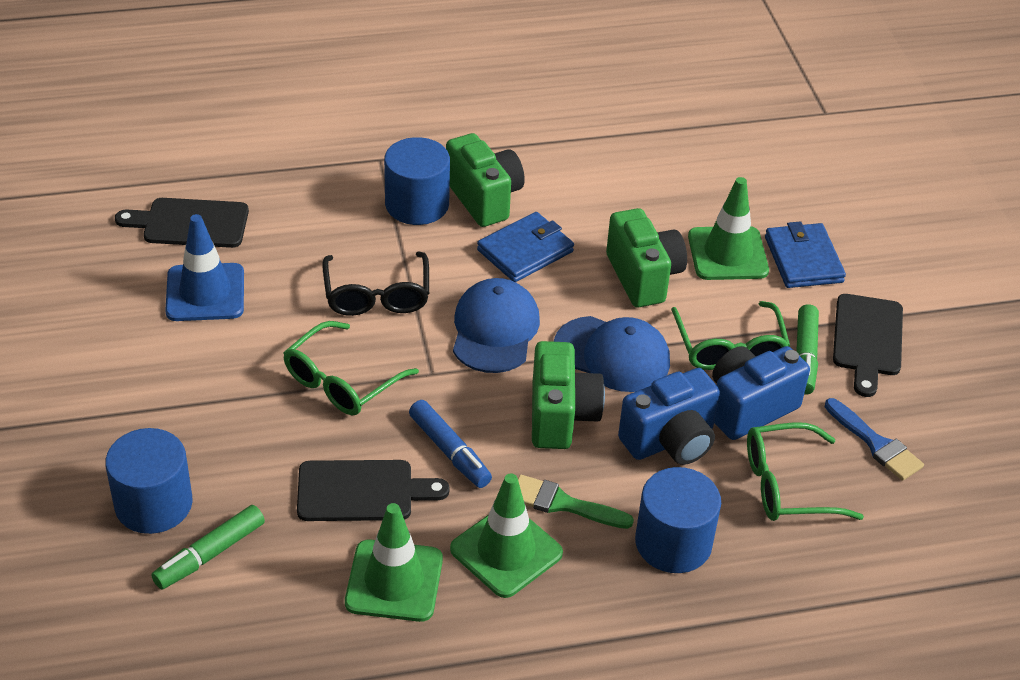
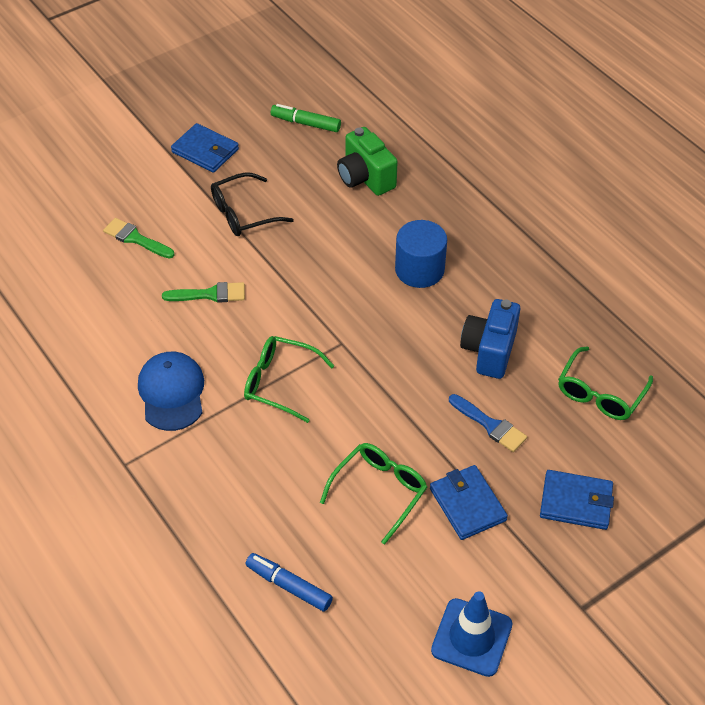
black cutting board: [115,198,249,248] [297,460,450,521] [833,294,903,397] = 3 -> none = 0
blue camera: [618,368,720,465] [712,346,810,440] = 2 -> [460,299,520,379] = 1
blue cap: [453,278,540,373] [554,316,670,392] = 2 -> [138,352,204,431] = 1
blue cylinder: [105,428,193,534] [384,137,450,225] [635,467,721,573] = 3 -> [395,220,447,288] = 1
blue wallet: [477,212,574,282] [765,222,846,288] = 2 -> [171,123,239,173] [430,465,508,540] [540,470,614,530] = 3
green brush: [518,475,634,529] = 1 -> [103,218,175,259] [162,282,245,303] = 2
green camera: [446,133,525,227] [532,341,605,449] [606,208,687,307] = 3 -> [337,127,398,196] = 1
green marker: [151,505,265,590] [797,304,819,395] = 2 -> [271,104,341,132] = 1
green traffic cone: [345,503,443,622] [450,474,563,598] [688,177,769,280] = 3 -> none = 0

